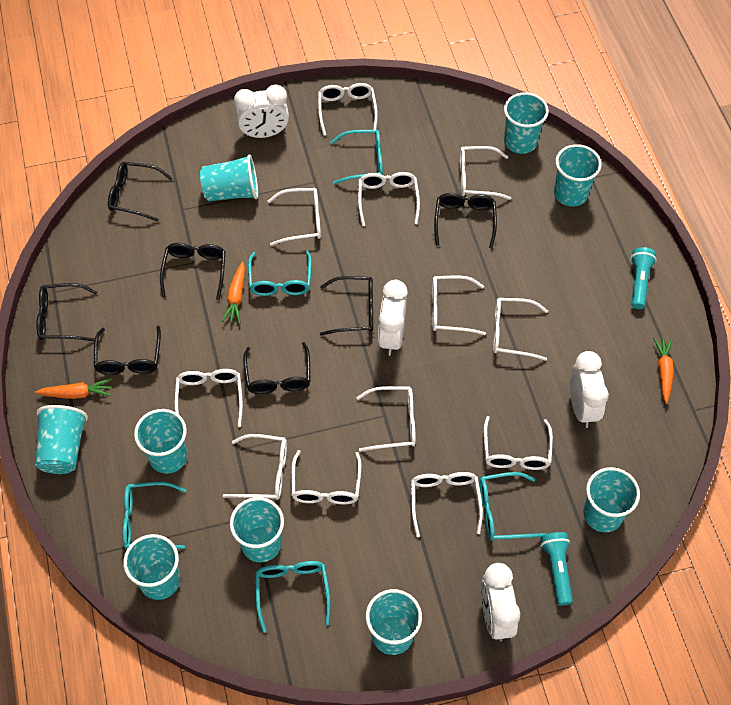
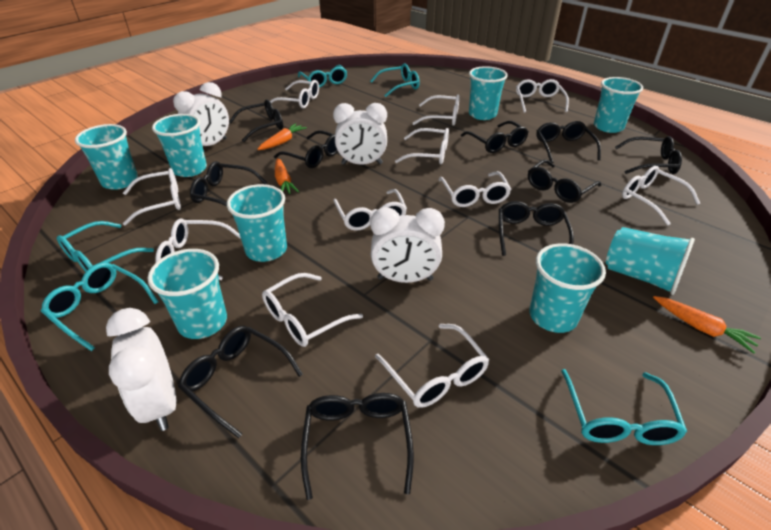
black glasses: [37,283,97,341] [94,326,161,375] [108,162,173,222] [160,243,226,300] [243,342,310,394] [320,276,373,336] [434,193,497,249] = 7 -> [178,326,303,438] [190,161,267,206] [229,99,283,142] [274,130,338,168] [301,393,414,500] [461,121,529,153] [499,201,574,256] [528,160,601,203] [536,121,601,163] [615,136,682,174] = 10
turquoise cup: [35,405,88,474] [123,534,180,600] [134,409,188,474] [200,154,258,201] [230,497,284,562] [366,589,422,655] [504,92,549,154] [554,144,602,207] [583,467,640,532] = 9 -> [75,124,138,190] [148,249,227,339] [152,114,207,177] [227,184,287,262] [469,66,508,120] [529,243,606,333] [594,77,643,133] [606,227,695,295] = 8
turquoise flashlight: [541,532,573,606] [630,247,657,309] = 2 -> none = 0
white glasses: [174,369,243,427] [223,434,287,500] [268,188,321,246] [291,450,362,504] [318,83,378,136] [356,386,416,452] [358,172,420,226] [411,472,483,537] [432,275,486,335] [460,146,511,200] [484,416,553,470] [493,298,548,361] = 12 -> [123,168,181,226] [155,218,241,280] [262,273,363,347] [270,80,319,108] [333,189,407,231] [375,324,489,408] [395,128,449,164] [412,94,460,126] [439,171,511,207] [516,79,569,113] [622,166,700,226] = 11

